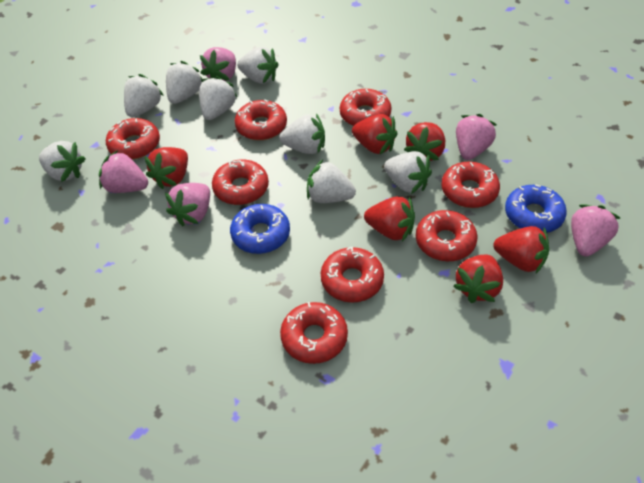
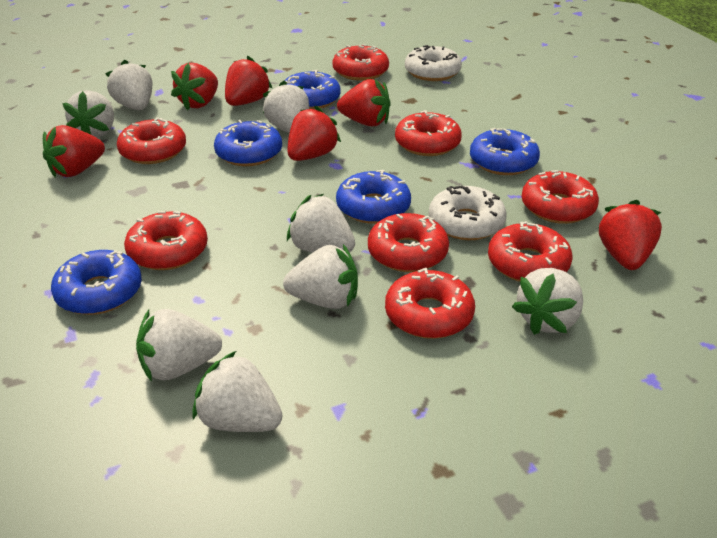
blue donut: [230,204,290,254] [505,184,567,233] = 2 -> [51,250,142,315] [214,120,282,166] [285,70,341,110] [336,170,411,224] [470,128,540,175] = 5
pink strawberry: [99,150,148,193] [165,183,210,226] [200,47,236,82] [456,114,497,160] [571,204,620,257] = 5 -> none = 0
white donut: none = 0 -> [405,45,462,81] [429,185,507,240] = 2

